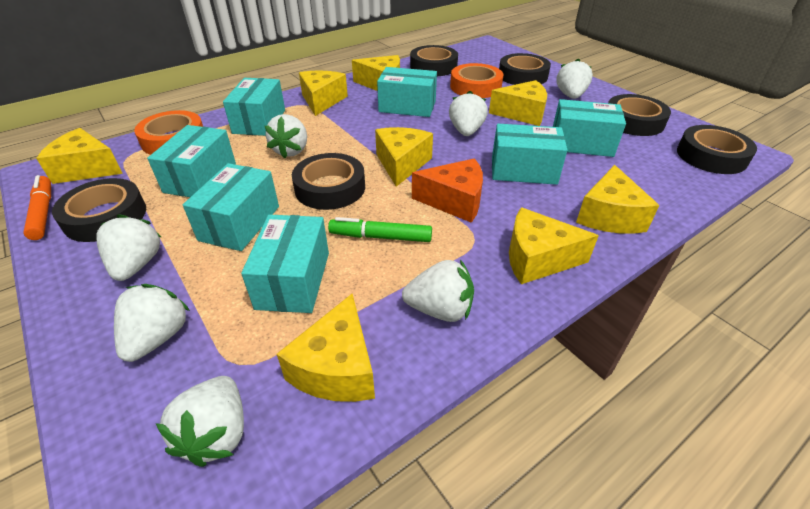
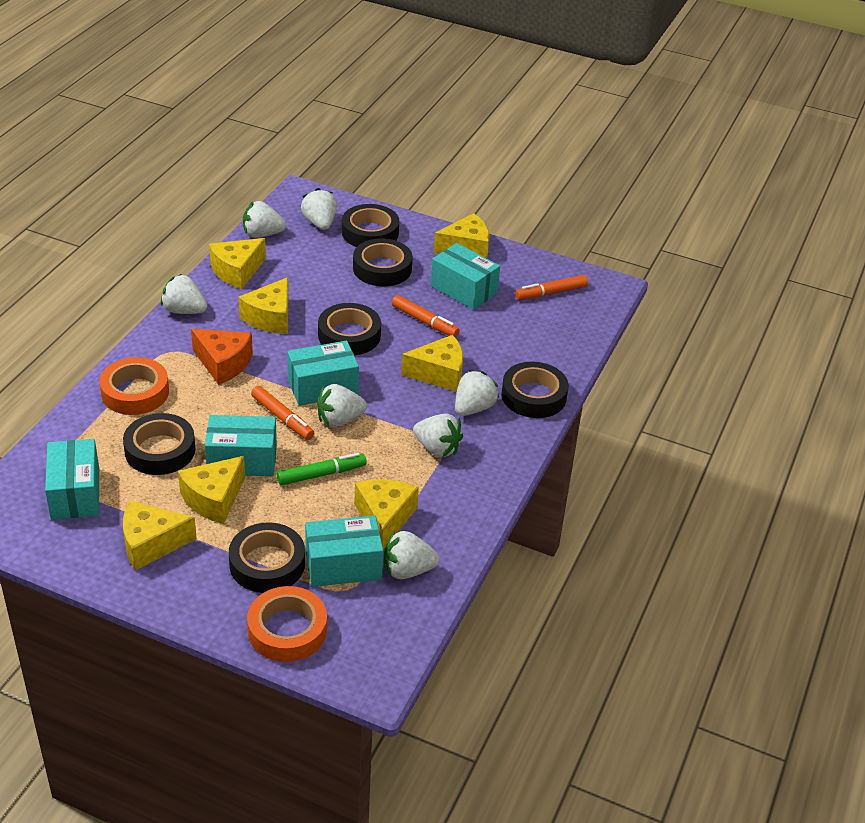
orange marker: [23,175,51,240] = 1 -> [251,386,314,440] [392,295,460,337] [515,275,588,300] = 3
turquoise box: [147,125,236,197] [183,163,279,251] [223,78,285,136] [241,215,329,313] [377,67,437,117] [492,124,567,185] [553,99,626,157] = 7 -> [45,439,99,520] [205,415,277,476] [287,341,359,406] [305,515,383,587] [431,243,500,310] = 5
yellow cheese: [36,128,123,184] [277,294,375,402] [299,70,348,116] [352,55,400,91] [375,127,433,187] [489,80,547,126] [509,207,599,284] [576,165,659,234] = 8 -> [123,501,197,571] [178,456,245,524] [209,238,266,289] [238,277,288,334] [355,479,419,549] [401,335,463,392] [434,213,490,258] = 7

